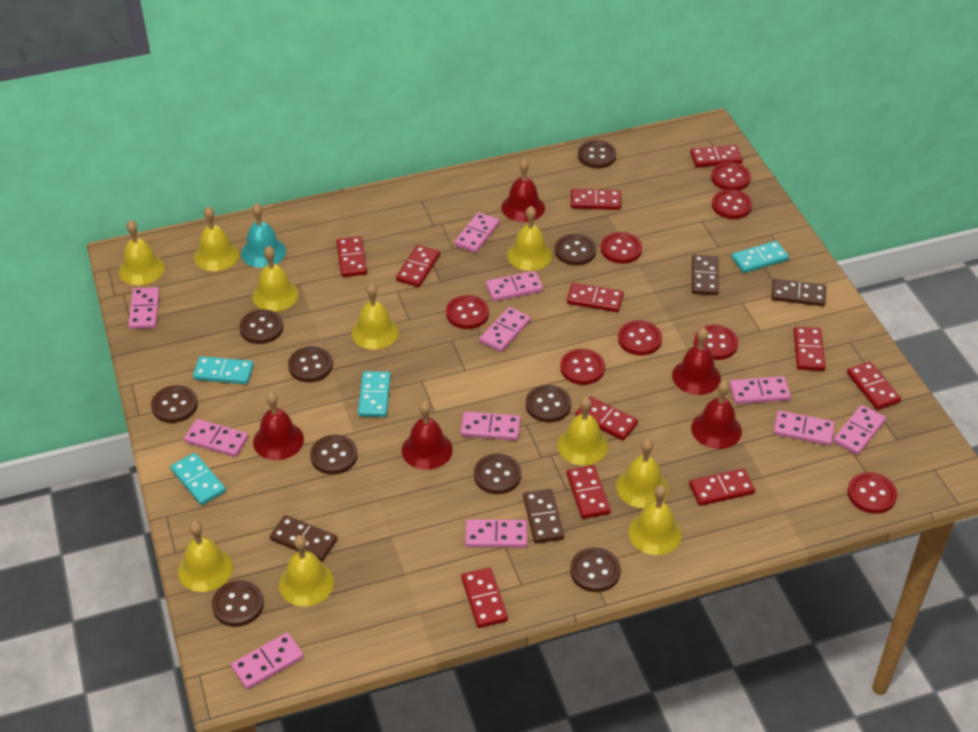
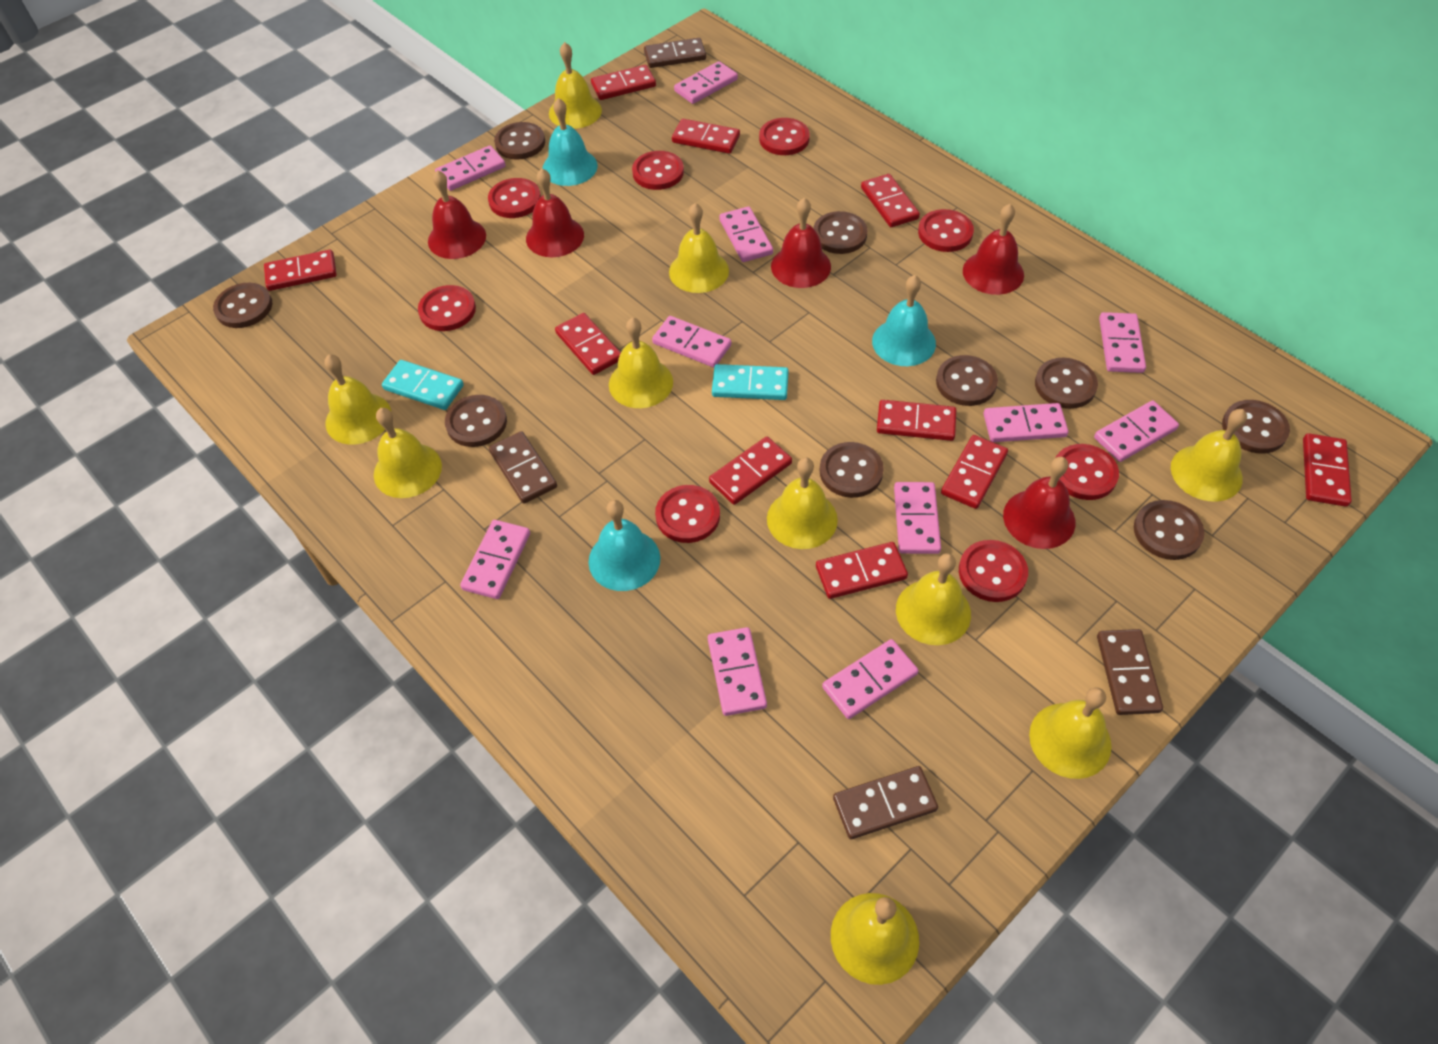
brown button: [151,385,198,423] [212,580,264,627] [239,309,283,344] [288,346,333,382] [310,435,358,475] [474,454,521,494] [526,385,571,423] [555,234,596,266] [570,547,621,592] [578,140,616,169] = 10 -> [213,283,272,328] [445,395,507,447] [494,122,545,160] [813,211,867,254] [820,442,884,498] [936,355,998,406] [1035,358,1098,409] [1134,500,1204,560] [1222,400,1290,454] = 9
red domino: [336,236,367,277] [396,245,440,287] [461,568,508,628] [567,283,624,312] [567,465,610,519] [571,189,621,210] [575,396,638,441] [689,468,755,506] [690,145,743,167] [793,327,825,371] [847,361,901,410] = 11 -> [264,250,337,291] [555,313,621,375] [591,65,656,100] [672,119,740,154] [709,437,792,505] [816,542,908,599] [861,174,920,227] [877,400,956,441] [941,435,1008,509] [1303,433,1352,507] = 10
turquoise bell: [241,203,286,268] = 1 -> [542,98,598,186] [588,500,660,591] [872,275,936,366] = 3
turquoise domino: [171,453,226,505] [193,356,254,384] [358,371,391,417] [732,241,789,273] = 4 -> [382,360,464,410] [712,364,789,400] = 2

